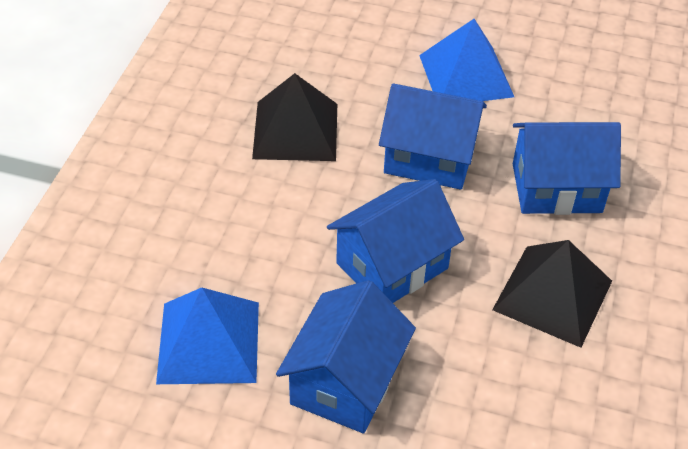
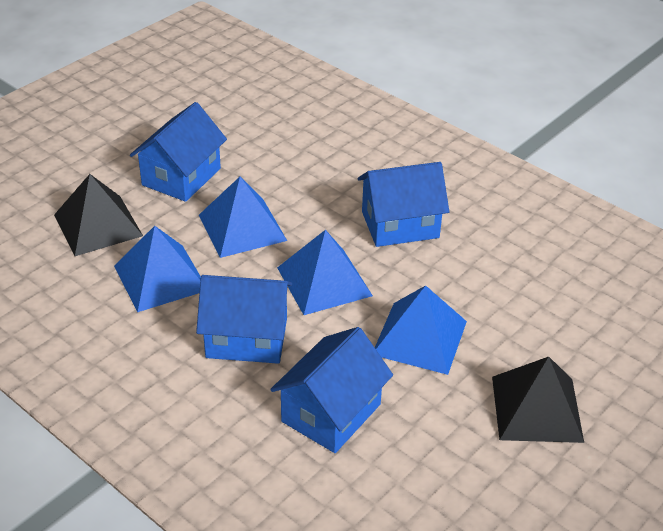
blue pyramid: [156,287,259,384] [419,19,514,101] = 2 -> [114,226,201,312] [199,177,287,258] [277,230,373,315] [375,285,467,375] = 4

